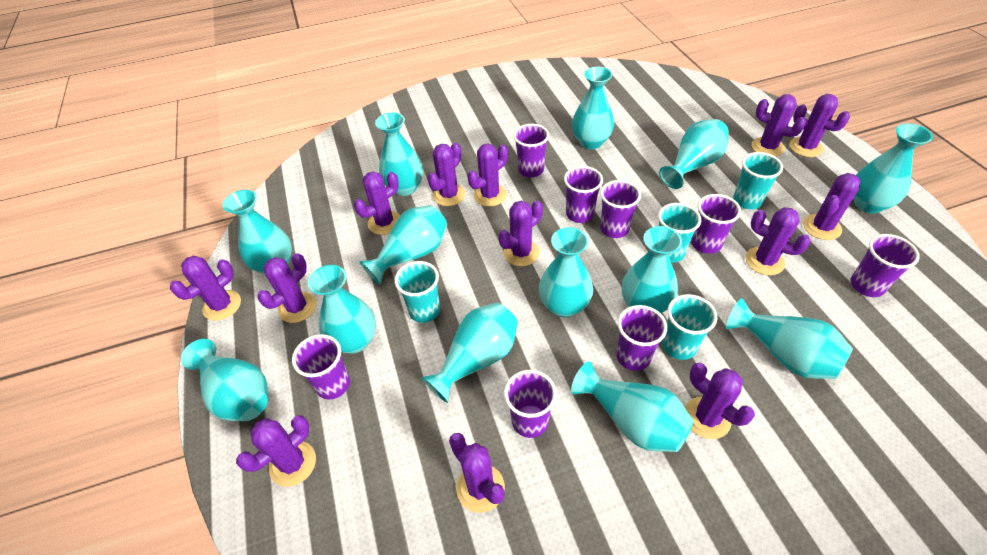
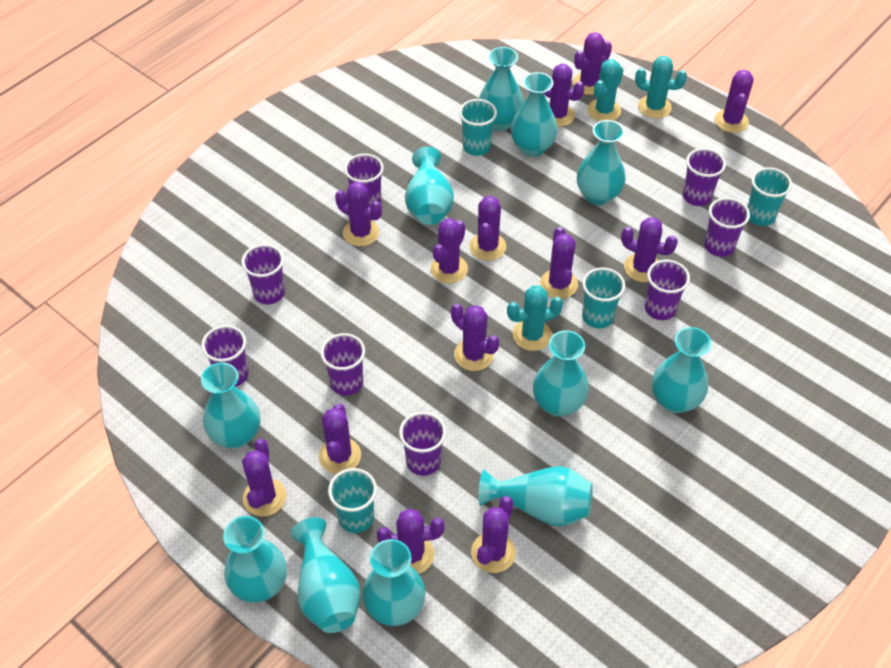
turquoise cactus: none = 0 -> [507,285,563,351] [587,59,623,121] [635,56,687,119] = 3
turquoise vase: [181,339,268,421] [223,190,292,274] [308,265,376,354] [359,205,447,285] [375,112,423,196] [421,302,518,403] [539,227,593,318] [571,361,693,452] [572,67,614,149] [622,226,682,313] [659,119,729,189] [726,298,853,379] [854,123,933,213] = 13 -> [201,362,260,448] [223,516,287,603] [291,517,361,633] [362,539,425,626] [405,146,454,225] [478,466,593,526] [479,47,524,131] [511,72,558,157] [533,330,589,417] [577,120,625,205] [652,327,711,413] = 11

